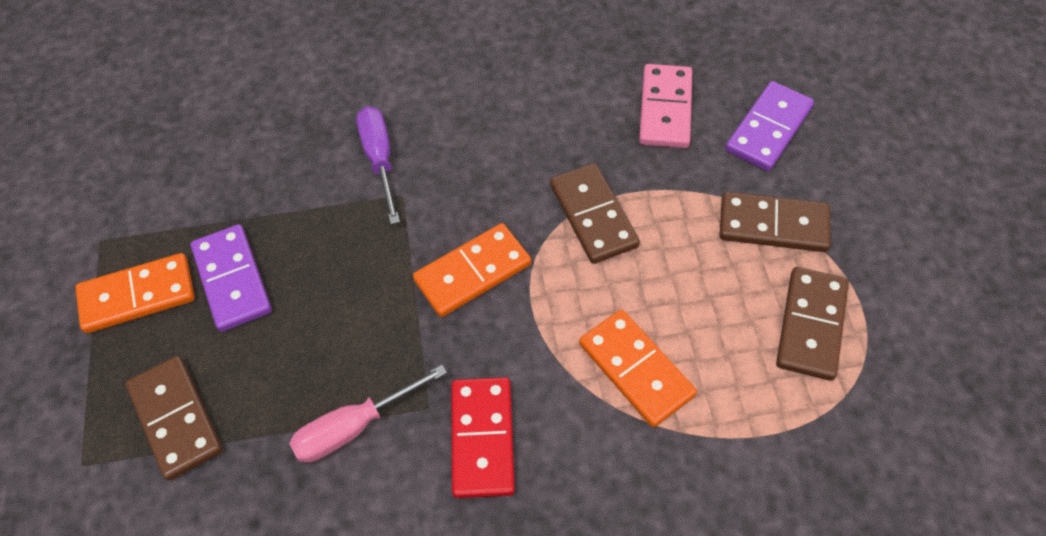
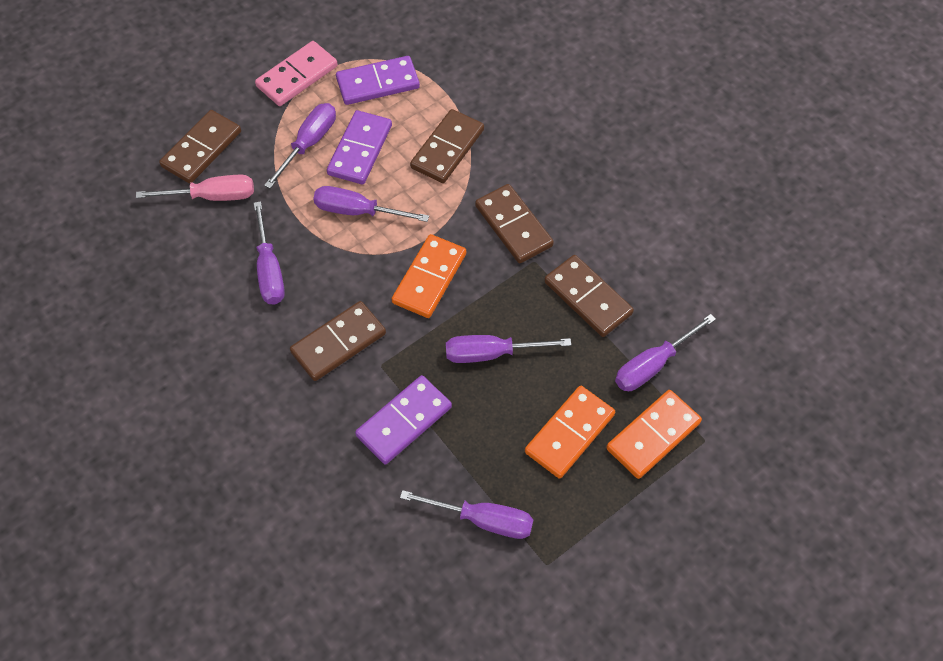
brown domino: [126,356,223,481] [550,163,640,264] [719,192,830,252] [776,267,849,381] = 4 -> [159,110,241,183] [290,301,386,381] [410,109,484,183] [475,184,554,263] [544,255,634,337] = 5
purple domino: [191,224,272,332] [725,81,814,171] = 2 -> [327,110,392,185] [336,56,420,105] [355,375,452,464] = 3
purple screwdriver: [356,106,400,224] = 1 -> [254,201,285,305] [264,103,336,189] [313,186,429,222] [400,490,533,539] [446,335,571,363] [615,314,716,391] = 6
red domino: [451,377,515,498] = 1 -> none = 0

